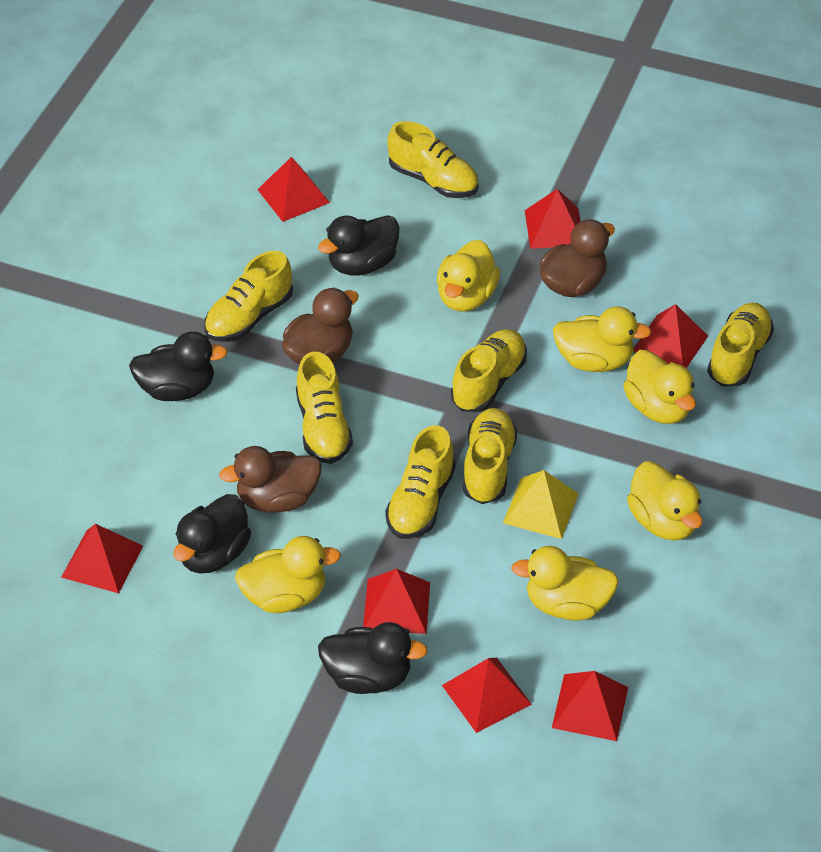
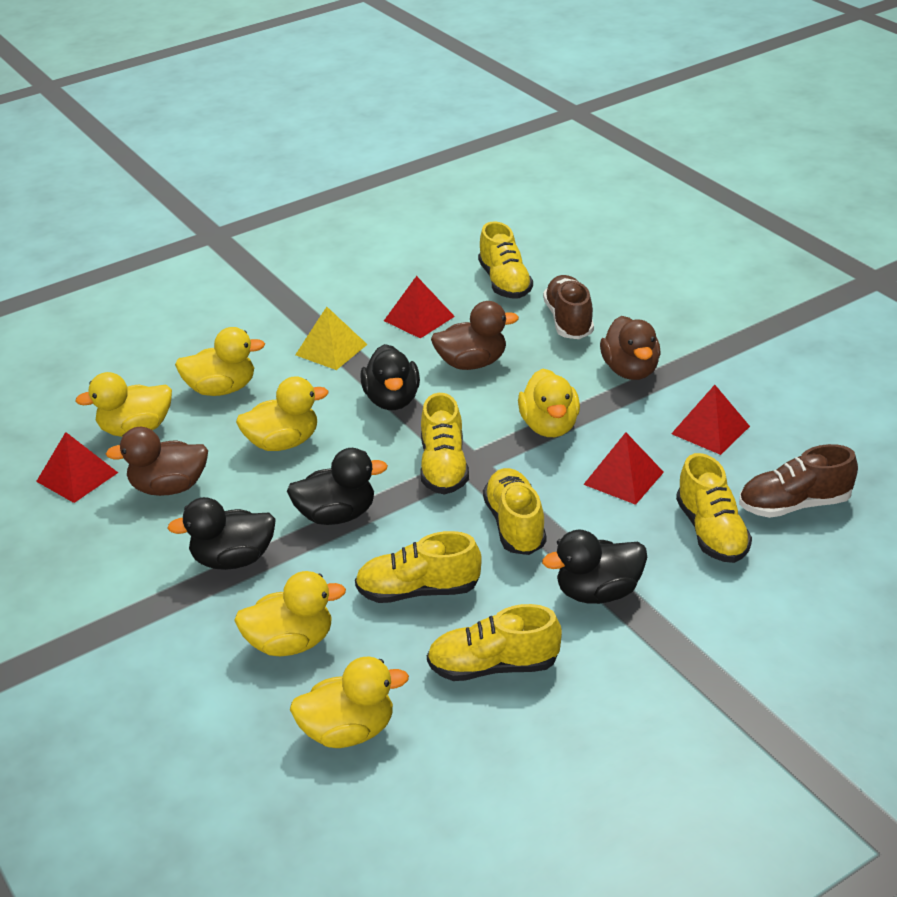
brown shoe: none = 0 -> [543,275,594,339] [739,444,858,518] = 2
red pyramid: [61,524,143,593] [257,157,330,222] [363,569,430,634] [442,658,532,733] [525,189,581,249] [552,671,628,741] [633,304,708,368] = 7 -> [36,432,118,503] [384,276,455,339] [583,432,664,505] [671,385,750,455] = 4
yellow shoe: [204,251,293,342] [296,352,353,464] [385,425,456,539] [387,121,479,198] [451,329,527,412] [463,408,517,504] [707,303,774,387] = 7 -> [355,531,482,603] [420,393,469,495] [427,604,562,681] [478,221,533,299] [483,468,546,555] [676,453,752,563] = 6

